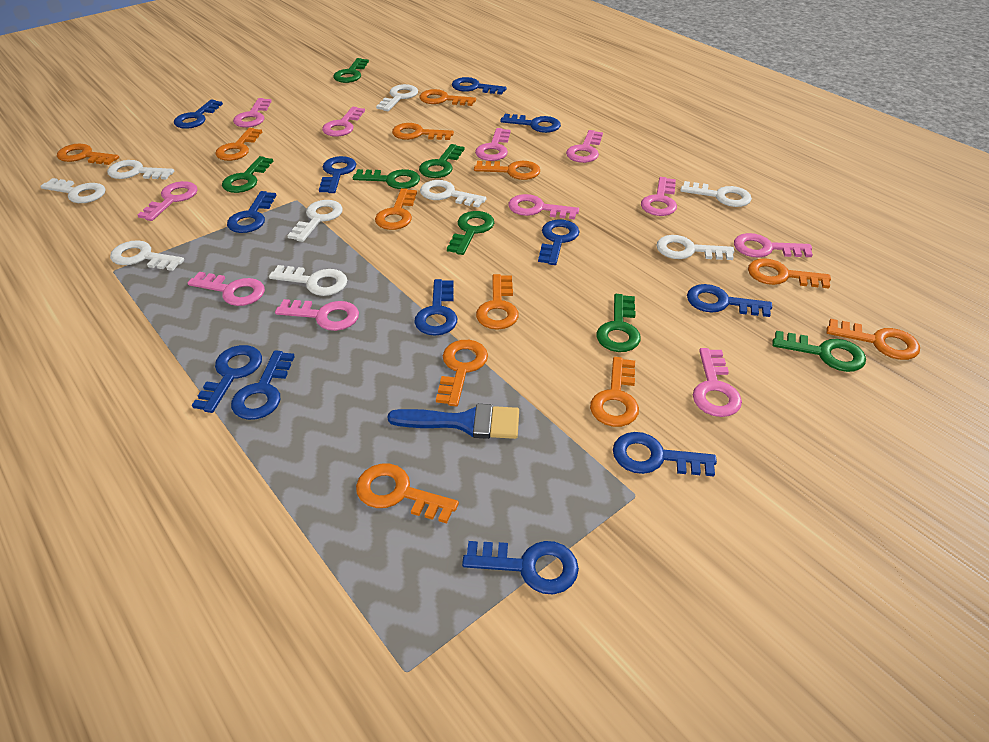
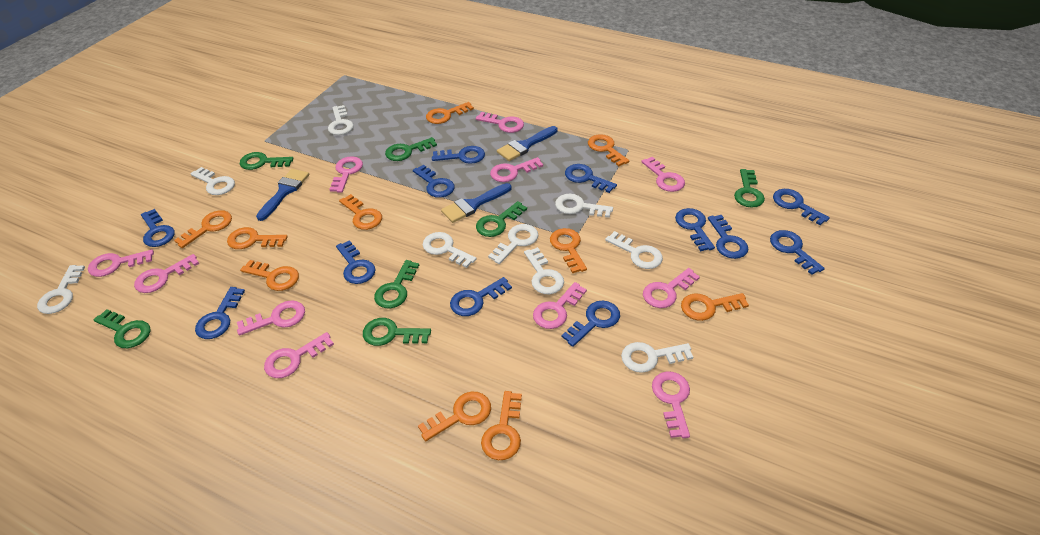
blue brush: [387,404,519,439] = 1 -> [256,169,309,221] [441,183,512,223] [497,126,557,161] = 3
orange key: [57,144,119,165] [215,128,262,161] [356,463,459,523] [375,188,417,230] [392,123,454,140] [419,89,476,106] [436,340,488,407] [474,161,540,180] [476,274,519,330] [590,357,639,427] [748,258,831,289] [827,319,920,360] = 12 -> [174,210,232,248] [227,227,288,249] [240,260,299,291] [339,194,382,230] [418,391,491,441] [426,102,474,124] [481,391,522,460] [550,228,587,273] [588,134,629,166] [681,293,749,321] = 10

